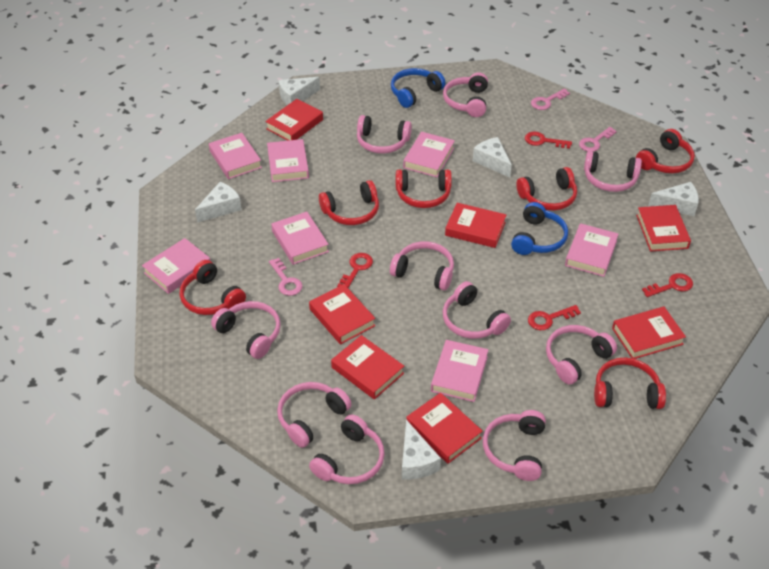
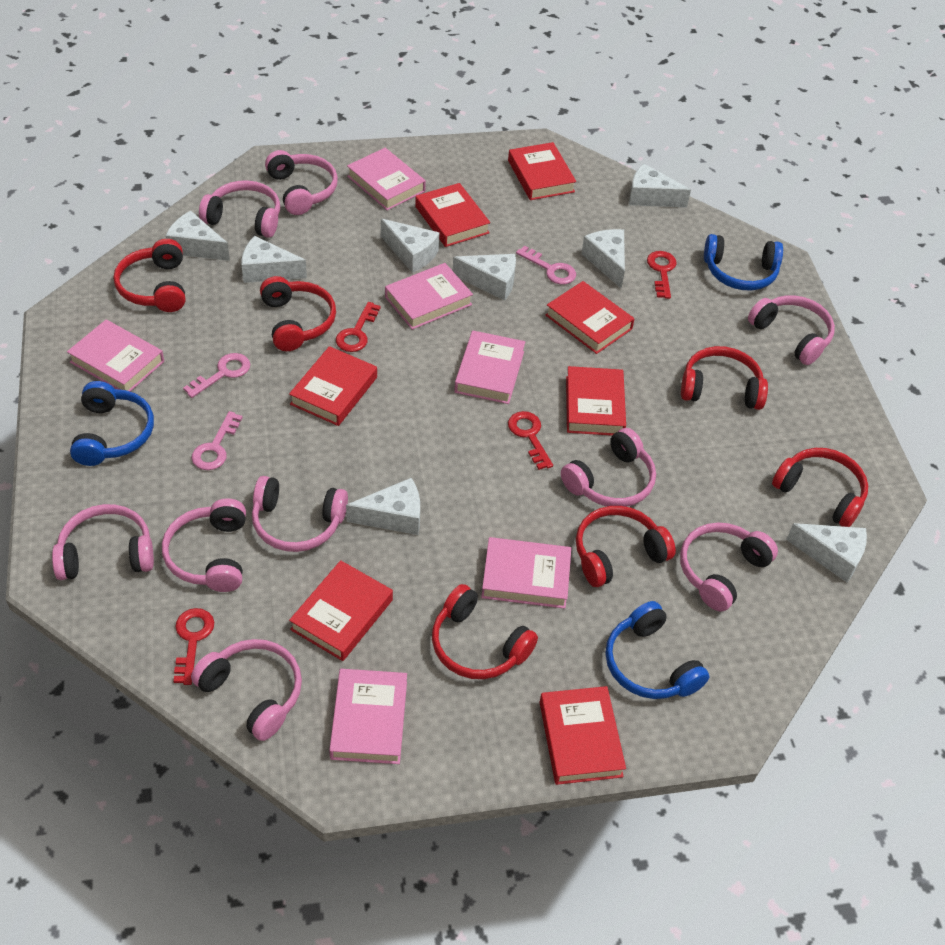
blue headphones: [391,68,446,108] [511,202,568,255] = 2 -> [70,381,154,466] [606,601,709,699] [704,234,783,290] = 3
pink book: [142,238,210,294] [209,133,262,179] [267,139,309,182] [271,212,329,265] [403,132,455,177] [431,340,488,402] [565,223,618,277] = 7 -> [67,320,164,391] [329,669,407,764] [347,148,426,210] [385,263,473,330] [454,331,525,404] [481,537,571,609] = 6
pink headphones: [211,301,281,359] [277,382,351,448] [309,415,385,484] [357,115,412,154] [390,241,454,291] [443,72,488,117] [443,281,511,339] [483,410,546,481] [546,325,617,385] [584,151,642,192] = 10 -> [52,504,154,580] [162,498,246,592] [191,639,302,741] [199,180,280,238] [252,476,348,552] [265,150,338,215] [561,428,656,507] [680,522,778,612] [748,295,835,365] = 9
white cheese: [195,182,242,223] [279,77,320,105] [402,420,441,479] [473,137,512,178] [648,182,699,216] = 5 -> [165,211,230,261] [242,236,307,283] [346,478,420,535] [381,219,440,273] [453,254,516,301] [581,229,625,288] [629,164,691,208] [786,523,867,582] = 8

